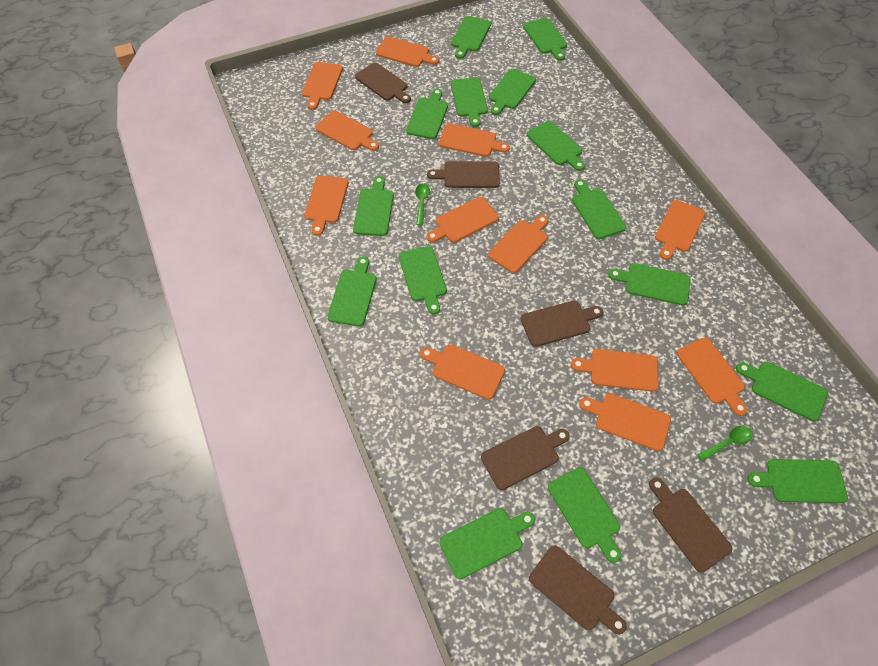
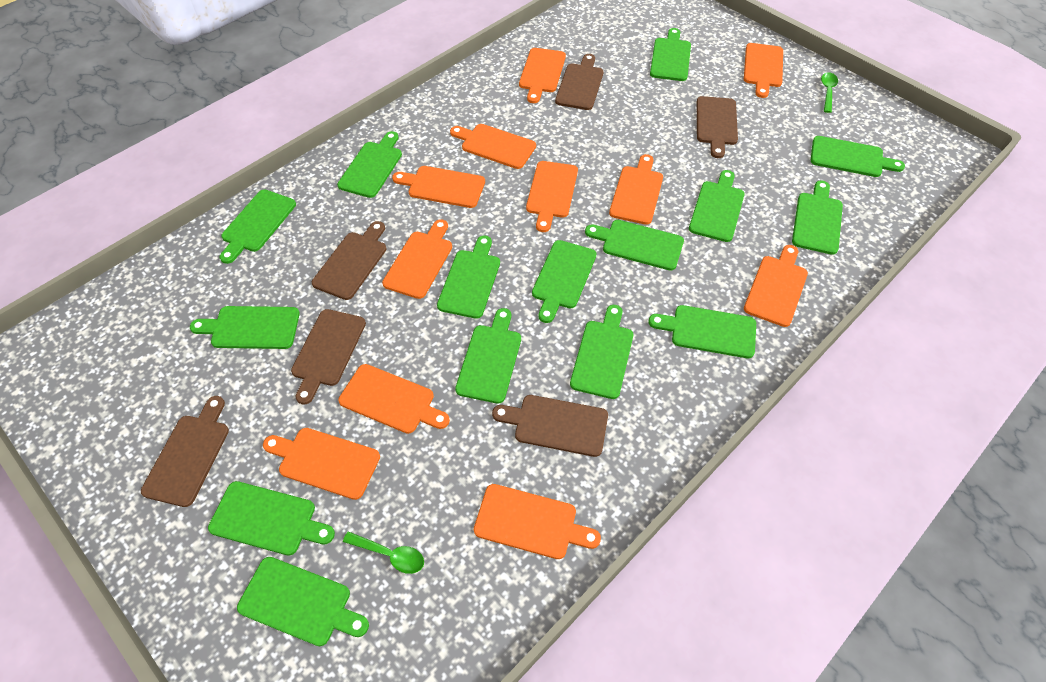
orange cutting board: [302,62,343,110] [304,176,348,236] [315,111,379,151] [376,37,439,67] [420,345,505,400] [427,197,499,243] [439,123,510,157] [488,215,548,273] [571,349,659,392] [579,393,671,451] [655,200,705,260] [677,337,747,416] = 12 -> [263,428,380,500] [338,364,450,434] [382,219,452,299] [392,166,485,208] [450,124,536,169] [474,484,601,559] [519,48,566,103] [526,161,578,232] [609,154,663,225] [744,43,783,98] [744,245,808,327] = 11

